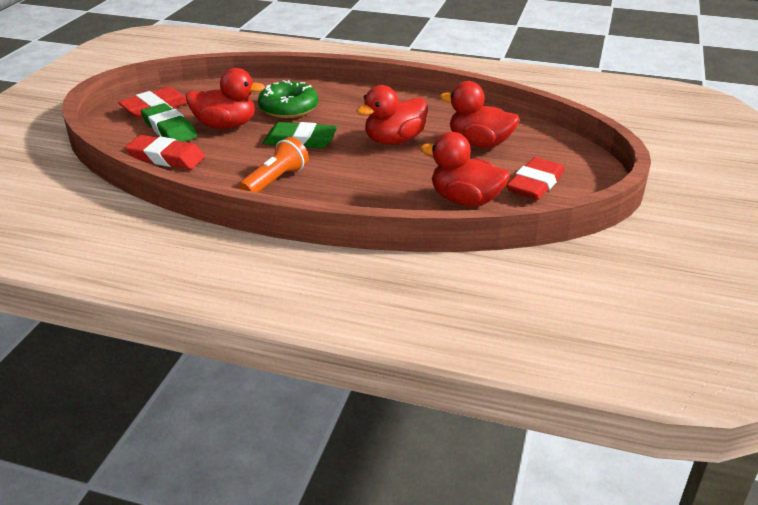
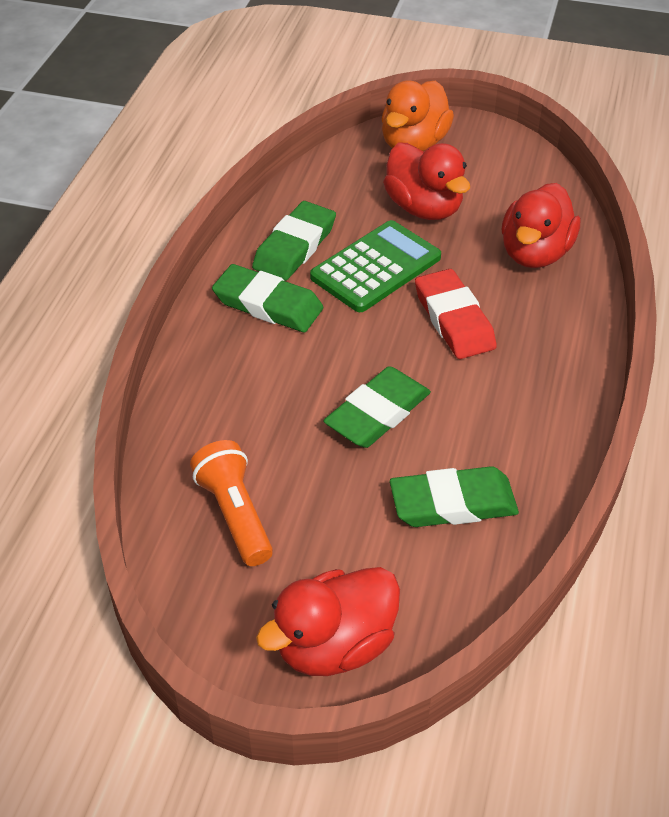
green calculator: none = 0 -> [310,220,441,312] = 1
green donut: [258,80,318,118] = 1 -> none = 0
green eraser: [141,103,197,142] [263,122,337,149] = 2 -> [212,264,324,332] [252,201,336,281] [323,366,431,448] [390,466,519,527] = 4
orange duck: none = 0 -> [381,81,454,152] = 1
red duck: [186,68,265,129] [356,85,427,145] [420,132,510,207] [440,81,519,148] = 4 -> [256,567,400,676] [383,142,470,220] [502,183,580,268] = 3
red eraser: [118,87,187,118] [125,135,205,169] [507,157,565,200] = 3 -> [415,269,497,359] = 1

